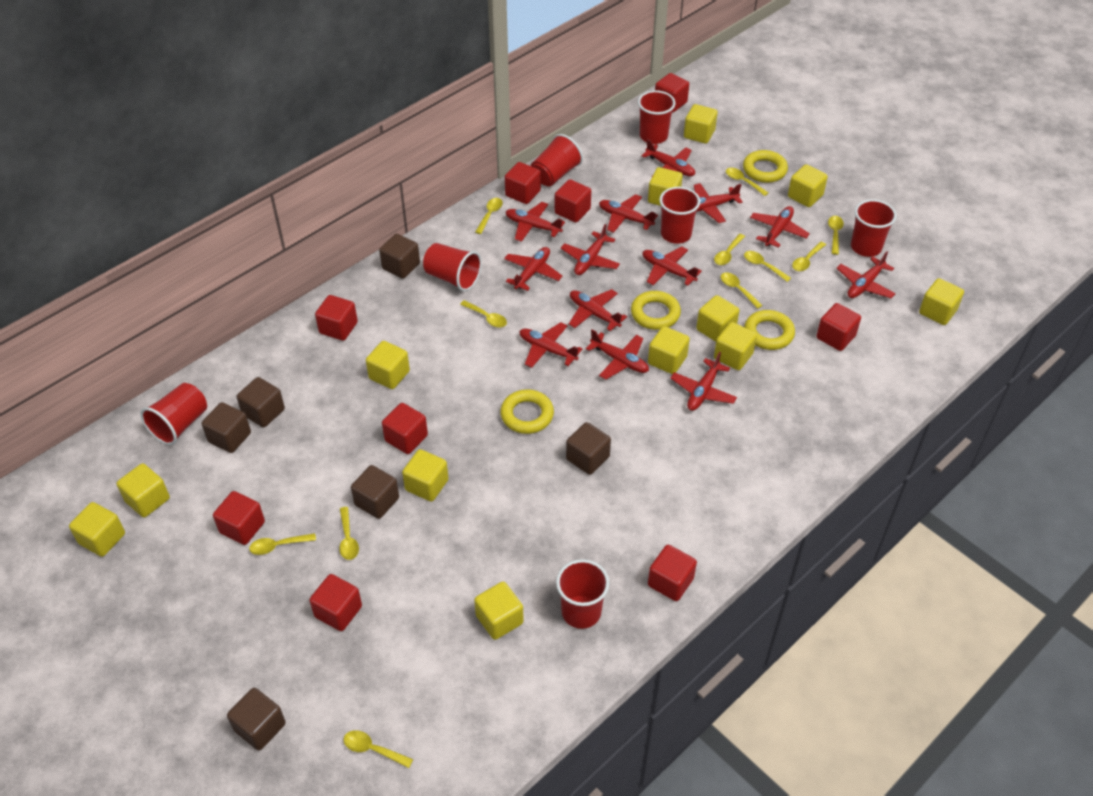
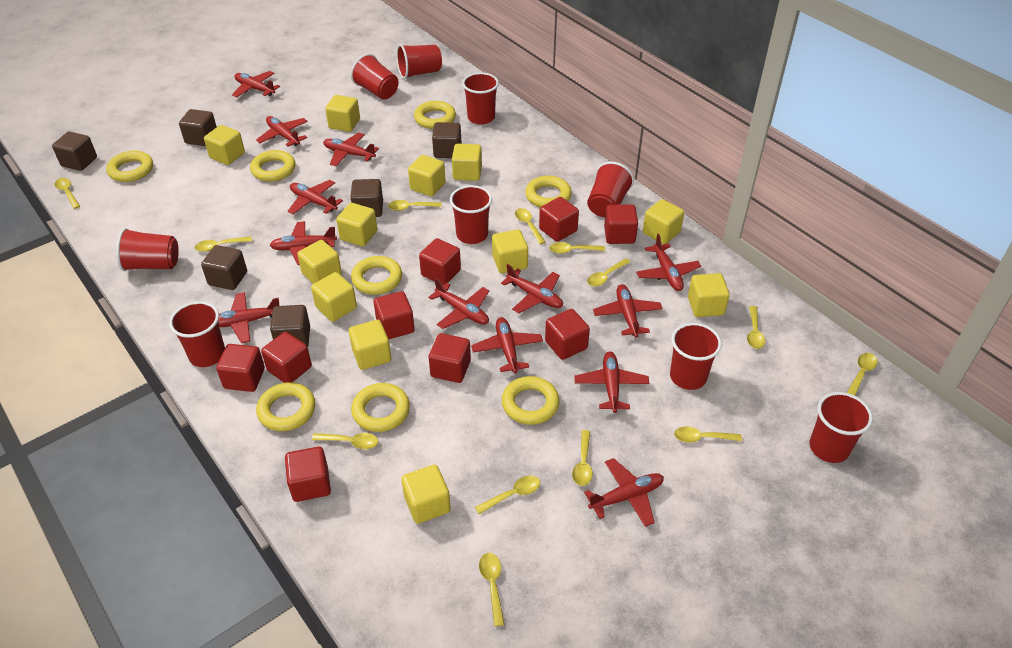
red cup: [140,383,207,445] [423,243,482,291] [531,134,583,186] [556,559,609,629] [638,90,675,144] [659,187,700,244] [851,199,897,257] = 7 -> [116,228,179,271] [169,301,225,367] [351,54,399,100] [397,44,442,79] [450,185,492,244] [462,72,499,125] [587,162,634,217] [670,323,722,390] [810,392,873,463] = 9
yellow ring: [500,389,554,434] [631,291,681,330] [743,150,788,183] [744,310,795,350] = 4 -> [106,151,153,182] [250,150,296,182] [256,382,315,431] [351,256,402,295] [351,383,410,432] [414,101,456,129] [502,376,560,425] [525,176,572,207] = 8
yellow spoon: [249,533,316,555] [339,507,359,560] [343,730,413,768] [460,300,507,328] [475,198,503,234] [714,234,745,265] [720,272,763,309] [726,168,768,196] [744,251,791,282] [792,242,826,271] [828,216,844,255] = 11 -> [55,178,80,209] [195,236,252,252] [312,433,378,449] [388,200,441,211] [475,476,540,514] [479,553,505,627] [515,208,545,244] [549,242,605,254] [572,430,593,486] [587,258,630,287] [674,426,742,443] [747,306,765,349] [847,353,878,396] = 13

